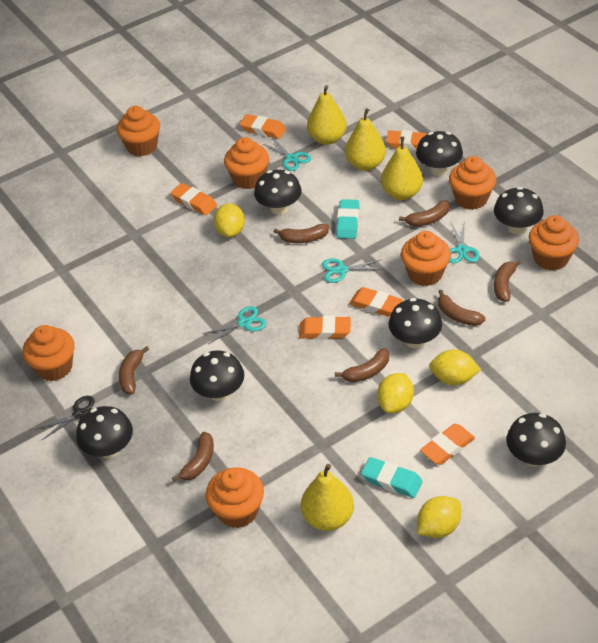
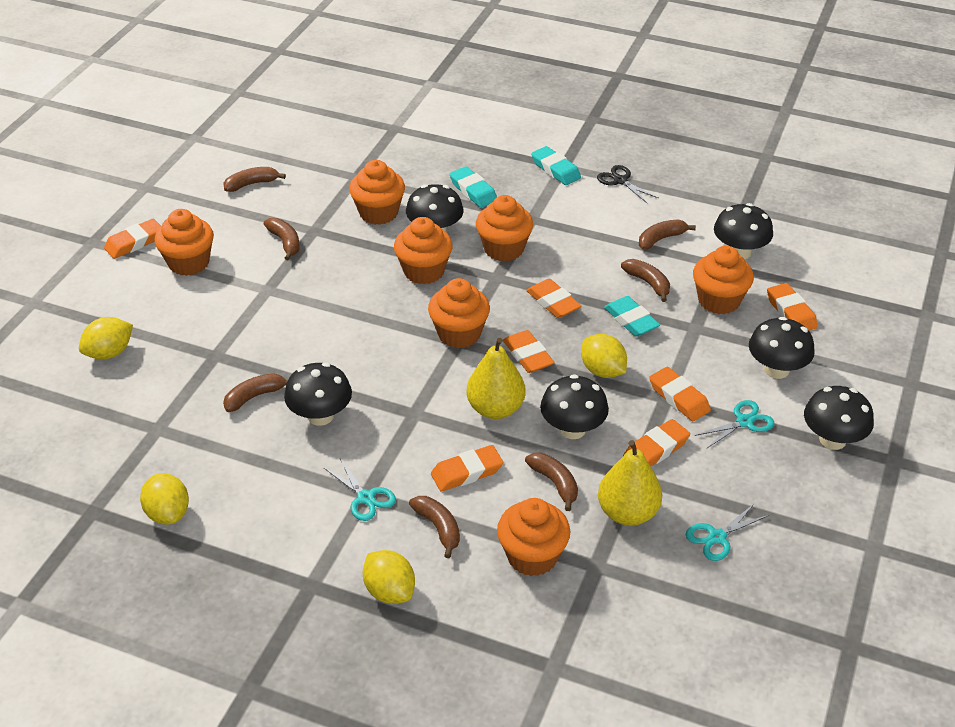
black mushroom: [76,406,133,458] [190,351,244,401] [254,170,302,215] [389,298,442,348] [416,131,463,176] [494,187,544,234] [506,413,566,467] = 7 -> [284,362,352,426] [406,184,464,232] [540,374,609,439] [714,203,773,259] [749,317,815,379] [804,386,874,450] = 6
orange eraser: [170,183,217,215] [240,114,286,139] [299,316,351,339] [349,287,403,317] [386,130,427,151] [420,424,475,465] = 6 -> [104,219,161,259] [431,445,503,491] [503,330,554,373] [526,279,581,318] [623,419,690,466] [649,367,711,421] [767,283,818,331] = 7
turquoise eraser: [336,199,359,239] [361,457,423,498] = 2 -> [450,166,497,208] [531,146,581,185] [604,296,660,337] = 3
turquoise scissors: [202,306,266,344] [263,137,311,171] [322,258,382,283] [449,221,480,263] = 4 -> [324,459,396,521] [686,503,769,561] [695,400,774,448] = 3
yellow pear: [301,464,354,531] [307,85,347,145] [345,108,386,171] [381,137,423,200] = 4 -> [467,338,526,419] [598,440,662,526] = 2

